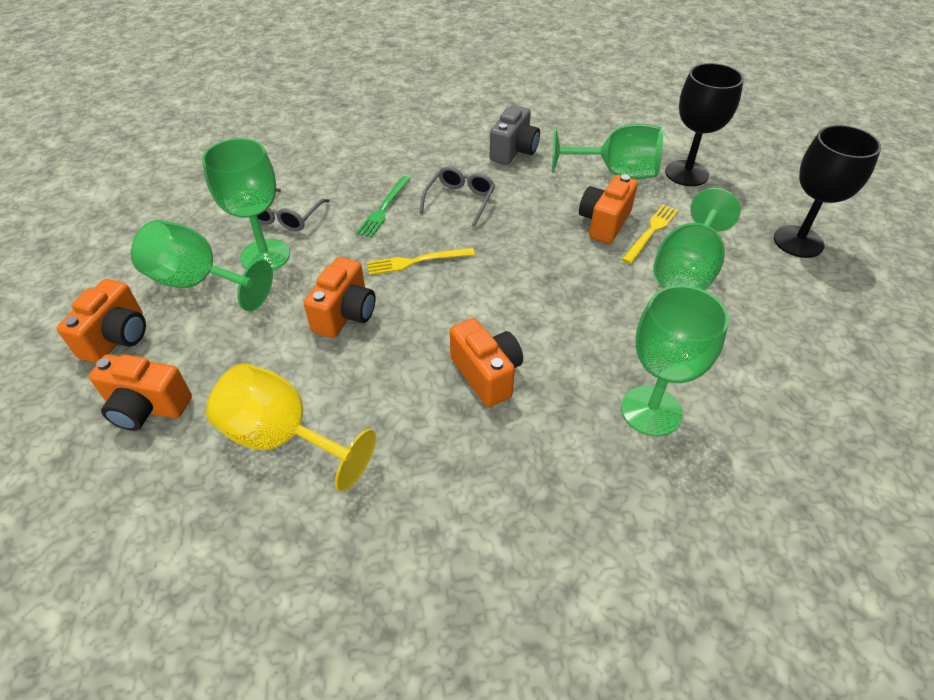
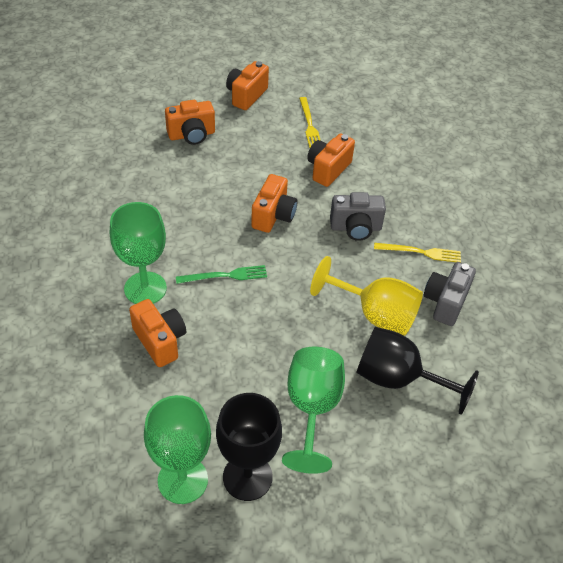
green goblet: [131,220,273,311] [202,138,290,271] [552,124,663,179] [621,285,729,436] [653,188,741,291] = 5 -> [110,202,167,304] [144,395,211,504] [282,347,345,474] = 3
grey camera: [489,105,540,165] = 1 -> [330,192,386,241] [424,262,476,326] = 2
grey glasses: [257,188,330,231] [419,167,495,227] = 2 -> none = 0

